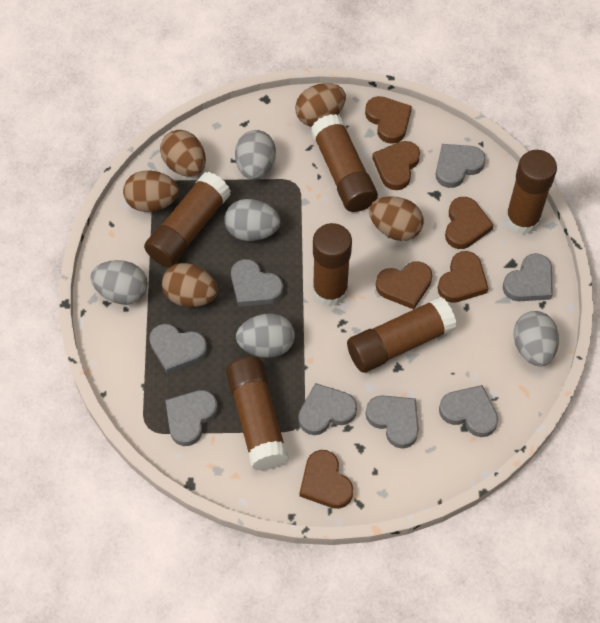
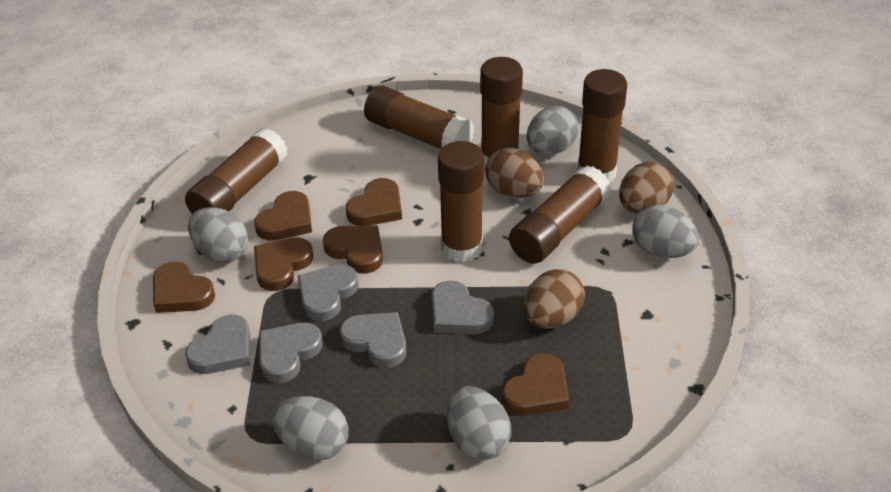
brown egg: [123,170,179,212] [160,130,206,177] [162,263,218,307] [295,83,346,127] [369,196,424,241] = 5 -> [485,147,544,198] [524,269,585,328] [619,162,674,214] = 3
grey heart: [149,324,207,374] [165,390,218,446] [231,259,283,307] [299,383,357,435] [366,395,419,449] [436,144,486,188] [439,385,498,437] [503,253,553,301] = 8 -> [185,315,250,374] [259,323,323,383] [298,264,359,321] [340,312,406,368] [432,281,494,334] = 5

